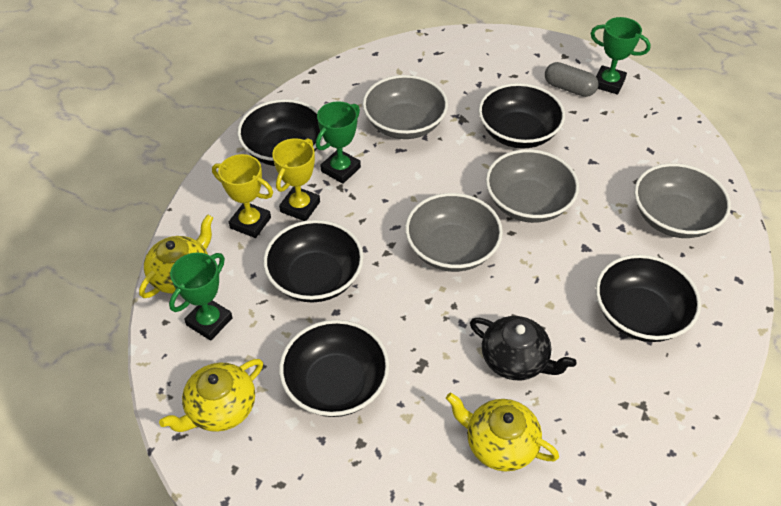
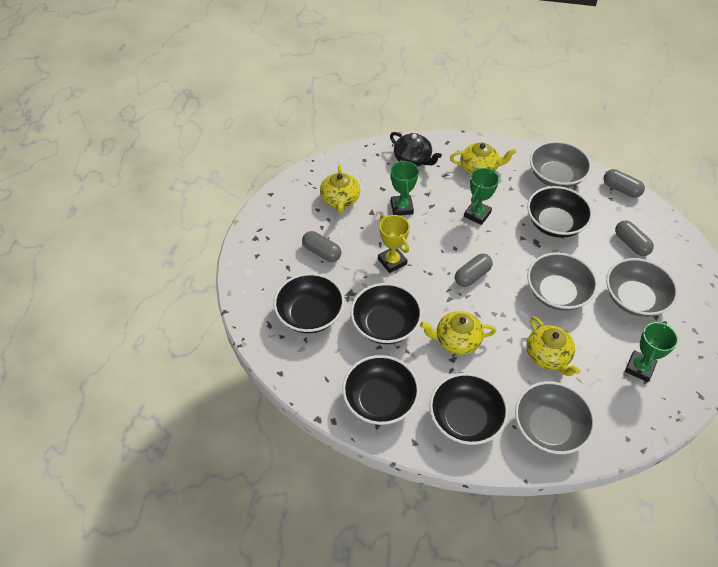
grey capsule: [545,62,598,97] = 1 -> [302,231,341,262] [455,254,493,287] [604,169,645,198] [615,220,654,256] = 4
yellow teapot: [139,214,213,298] [159,359,263,432] [446,393,559,471] = 3 -> [320,165,360,213] [420,311,496,355] [450,142,516,174] [527,316,580,376] = 4
yellow trophy: [212,154,273,238] [272,138,320,221] = 2 -> [378,215,410,273] = 1

